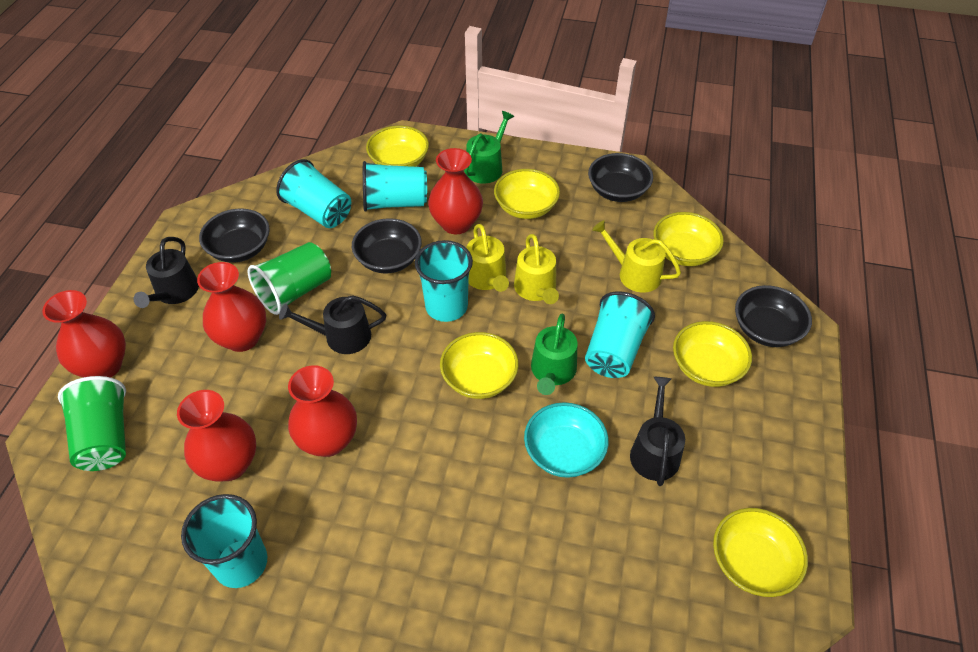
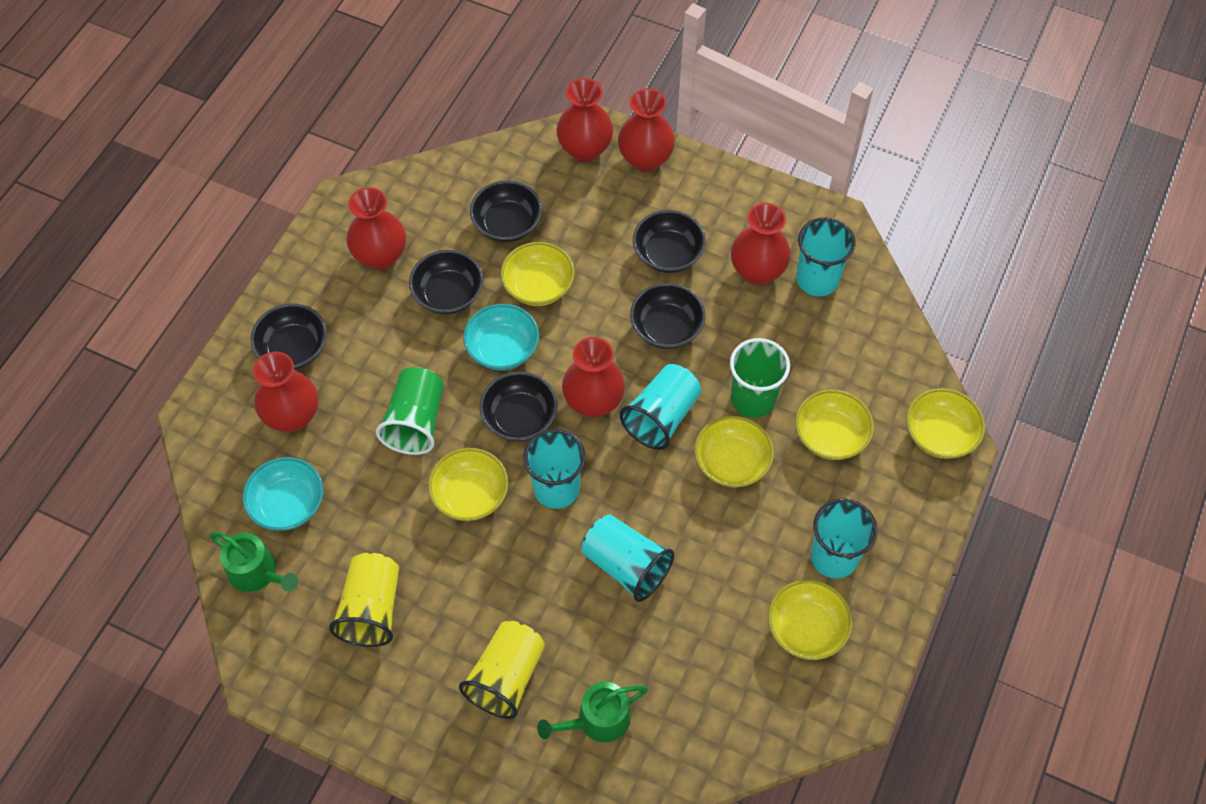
black bowl: [199,209,270,263] [352,218,422,274] [588,153,653,202] [735,285,812,347] = 4 -> [251,304,327,370] [409,250,483,314] [470,181,542,242] [479,371,558,441] [630,283,705,349] [633,210,706,273] = 6
black watering can: [133,237,199,308] [279,295,386,354] [630,377,685,486] = 3 -> none = 0
red vase: [42,290,126,378] [177,390,256,481] [197,262,266,352] [288,365,357,457] [428,148,483,234] = 5 -> [253,352,319,432] [346,187,406,270] [556,78,613,162] [562,337,625,417] [618,89,675,172] [731,203,791,285] = 6
turquoise bowl: [524,402,609,478] = 1 -> [243,457,323,531] [463,304,539,370] = 2
yellow cup: none = 0 -> [329,553,399,647] [459,621,545,719] = 2
yellow watering can: [466,224,509,292] [514,234,559,304] [592,220,681,292] = 3 -> none = 0

